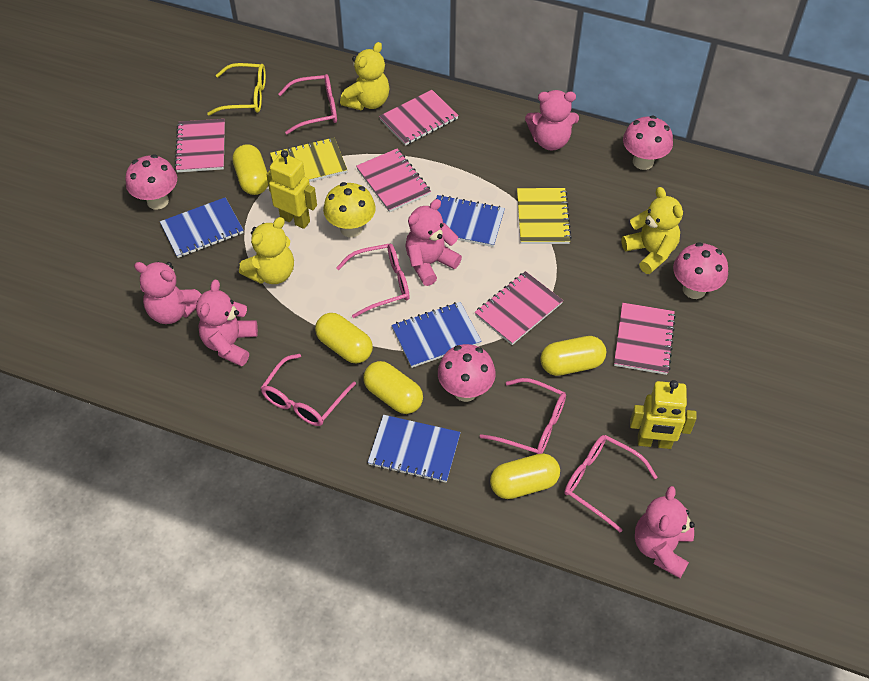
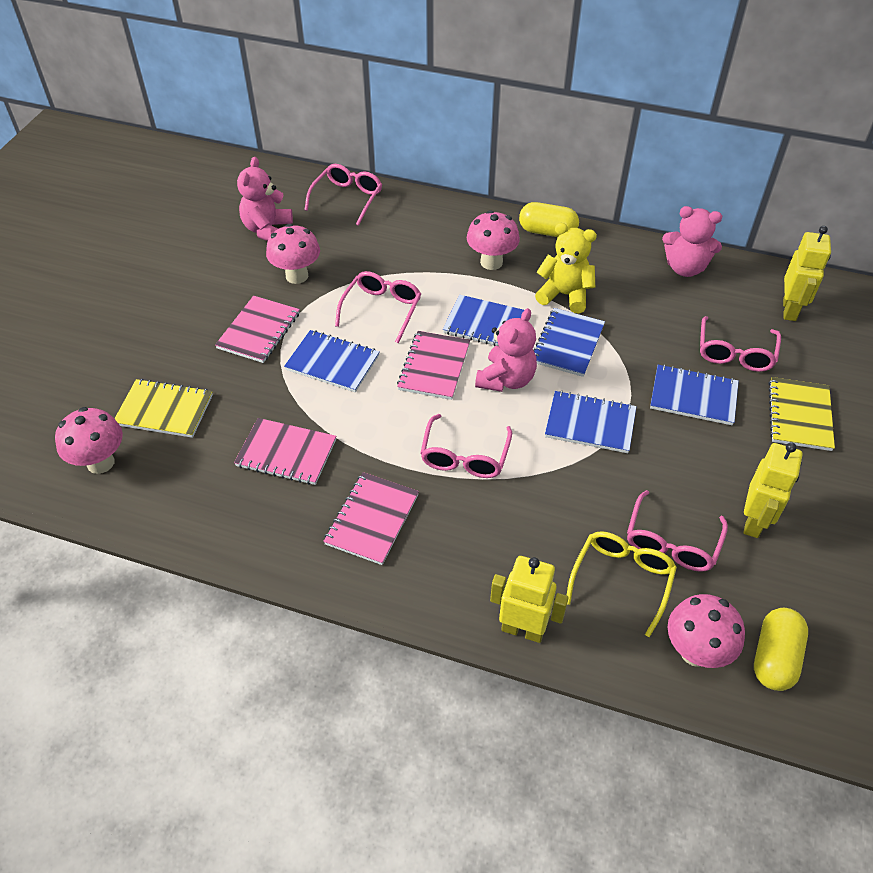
blue notebook: [160,197,244,258] [368,415,461,483] [391,302,481,368] [436,195,505,247] = 4 -> [284,330,379,392] [443,295,524,346] [533,308,605,377] [545,391,636,453] [650,364,739,425] = 5
pink notebook: [174,119,225,172] [356,149,431,212] [379,90,459,146] [475,271,563,345] [614,303,676,375] = 5 -> [215,296,300,363] [234,418,336,485] [323,472,419,565] [397,331,470,400] = 4
pink teddy bear: [134,261,202,324] [196,280,258,367] [405,199,462,286] [525,90,579,150] [635,486,695,578] = 5 -> [237,157,293,241] [475,308,537,392] [662,206,722,277] = 3
yellow capsule: [233,144,268,195] [315,313,373,363] [363,361,423,414] [490,453,560,499] [540,336,606,376] = 5 -> [519,202,579,237] [754,608,808,691] = 2
yellow mushroom: [323,182,376,237] = 1 -> none = 0
yellow robot: [266,150,317,229] [630,380,697,449] = 2 -> [490,556,569,643] [743,442,803,538] [783,226,831,321] = 3
yellow teddy bear: [239,217,294,284] [340,42,390,110] [621,187,683,274] = 3 -> [535,223,597,313] = 1

